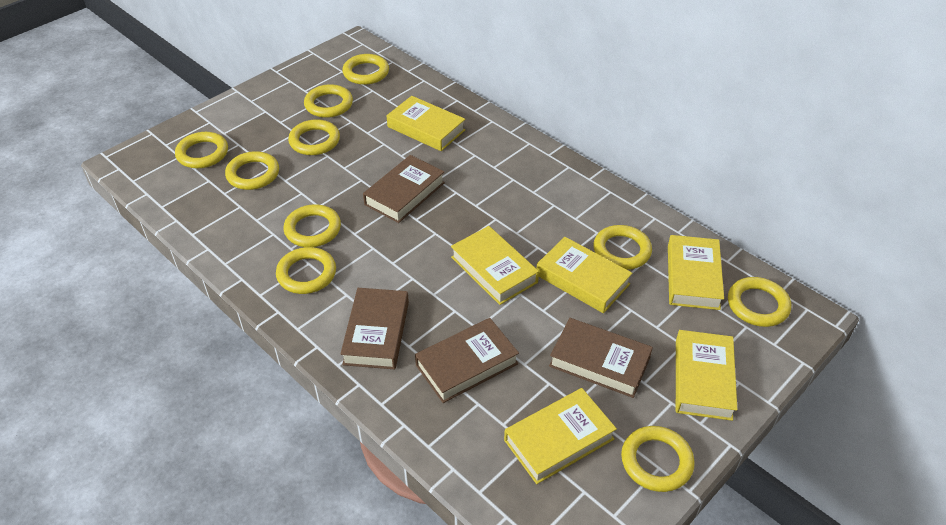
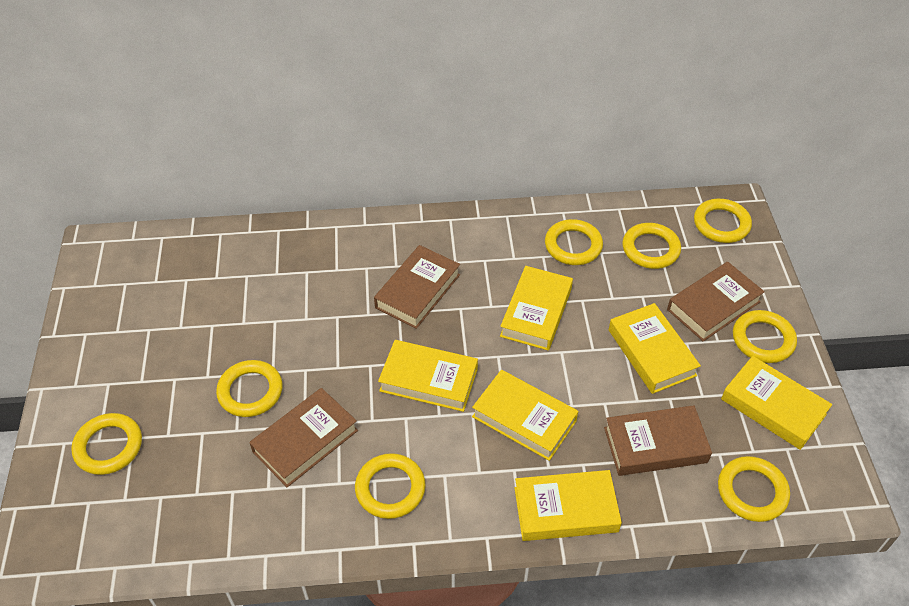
yellow ring: [175,132,228,168] [225,151,279,190] [276,247,336,294] [284,204,341,247] [288,119,340,155] [304,84,353,118] [342,54,389,85] [593,225,652,270] [621,426,695,492] [728,277,791,327] = 10 -> [71,413,142,475] [216,360,283,417] [355,453,426,519] [545,219,603,265] [622,223,681,269] [694,199,752,243] [718,456,790,522] [733,310,797,363] = 8

